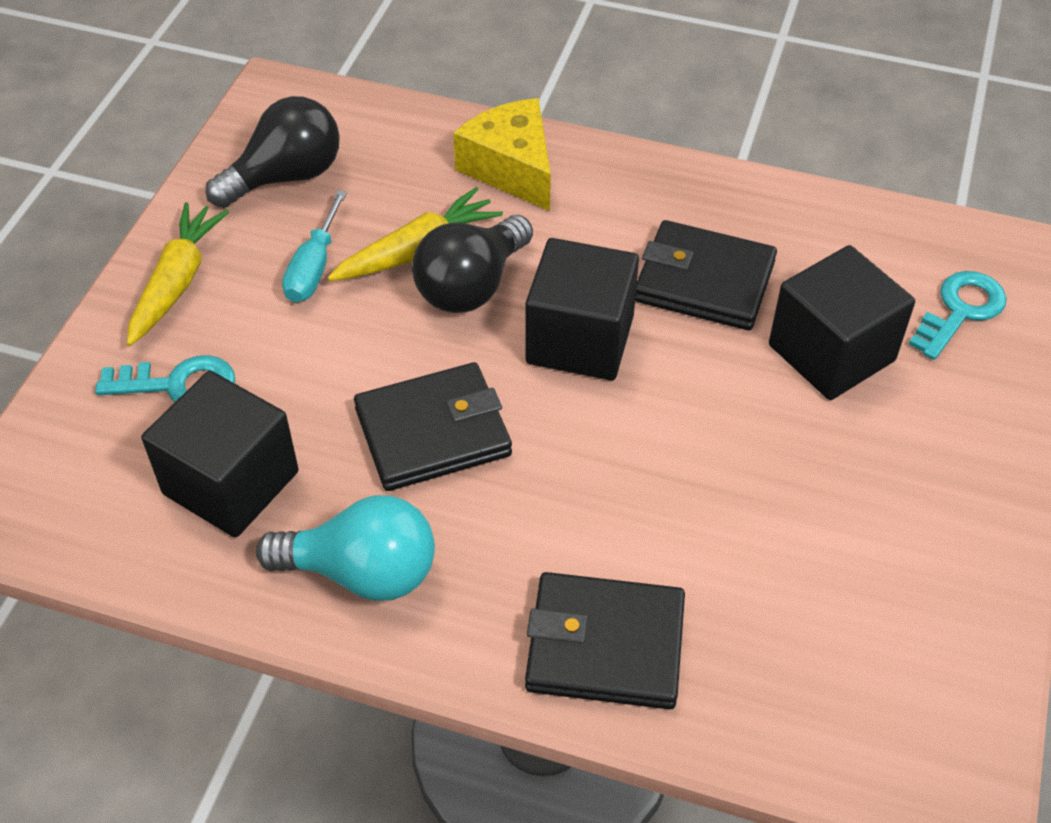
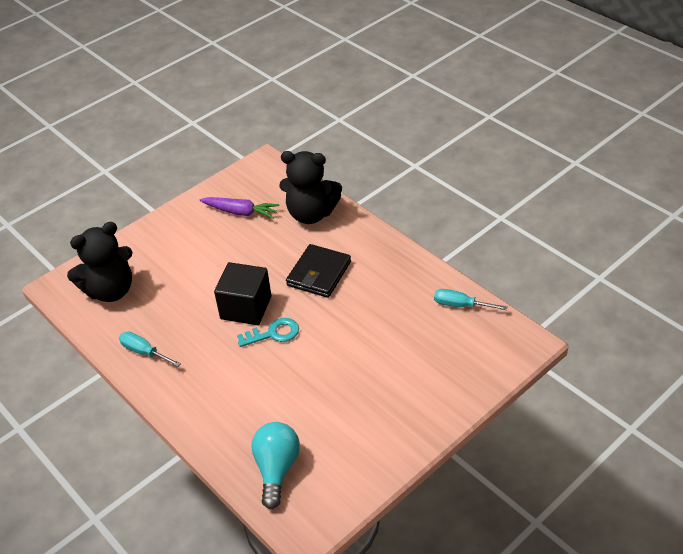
black cube: [141,371,299,538] [526,238,639,380] [769,245,915,400] = 3 -> [214,262,271,325] = 1
black light bulb: [206,96,340,208] [412,215,533,313] = 2 -> none = 0
black teddy bear: none = 0 -> [67,222,133,302] [279,151,342,224] = 2
black wallet: [354,362,512,491] [525,572,685,710] [635,220,777,330] = 3 -> [286,244,351,298] = 1
purple carrot: none = 0 -> [200,197,280,219] = 1
turquoise key: [95,355,235,402] [909,271,1006,360] = 2 -> [237,318,299,347] = 1
turquoise screwdriver: [282,190,347,303] = 1 -> [119,331,181,367] [434,289,508,310] = 2
yellow carrot: [127,202,229,346] [328,187,503,281] = 2 -> none = 0
yellow cheese: [453,98,551,211] = 1 -> none = 0

